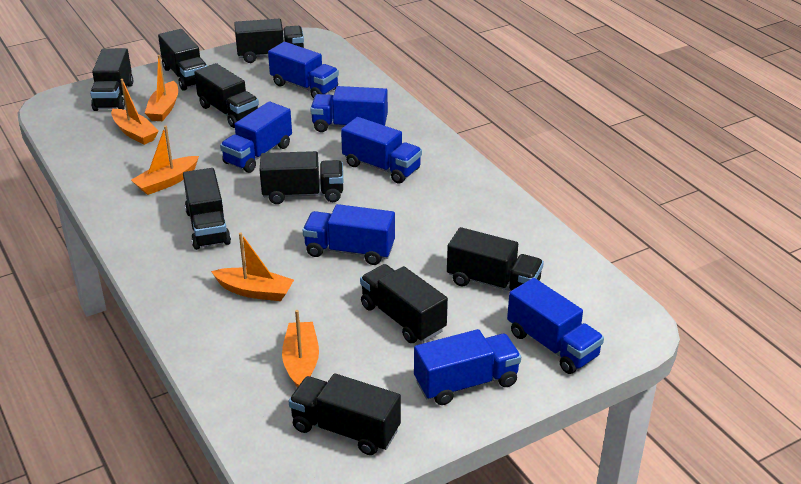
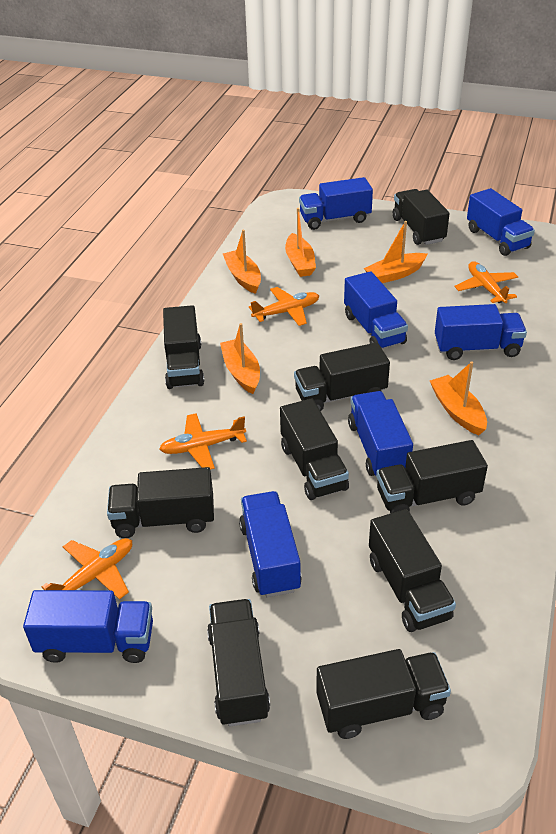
orange plane: none = 0 -> [42,538,132,600] [159,413,247,470] [249,287,319,326] [455,261,518,303] = 4

